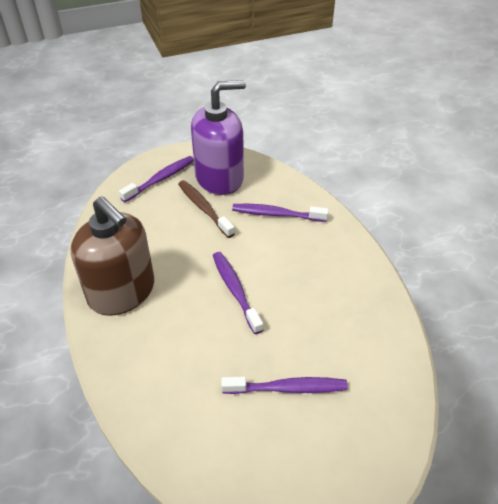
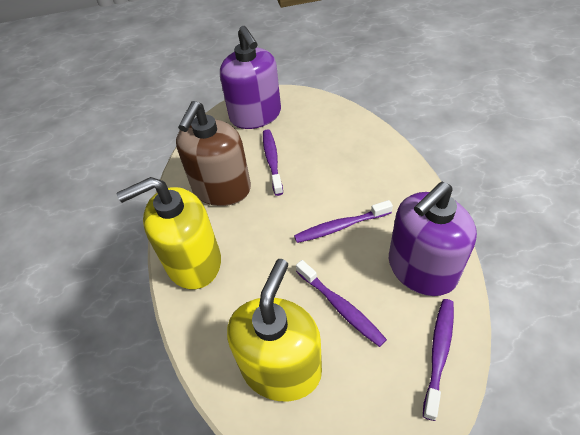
brown toothbrush: [178,180,235,238] = 1 -> none = 0
purple soap dispenser: [191,80,246,195] = 1 -> [220,26,281,129] [389,182,477,296] = 2
yellow soap dispenser: none = 0 -> [117,177,221,289] [227,259,322,401] = 2

